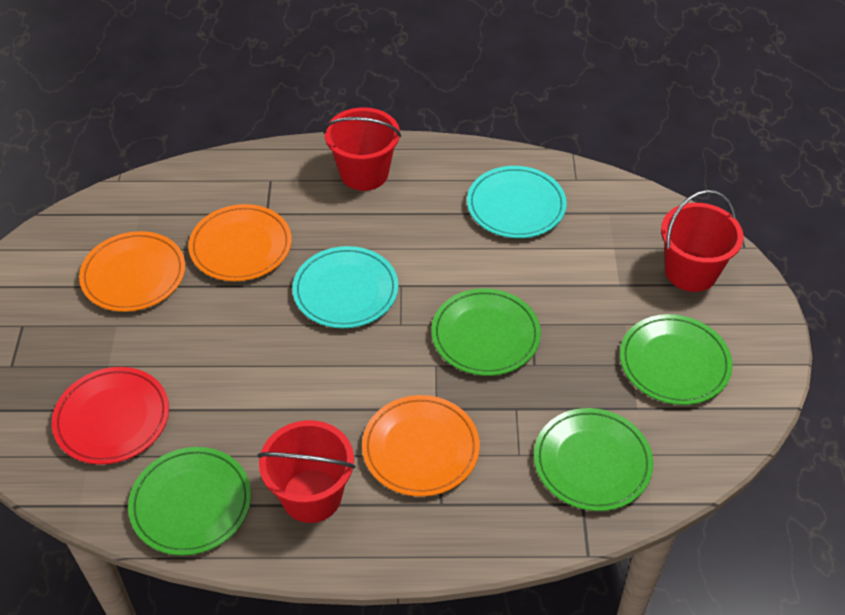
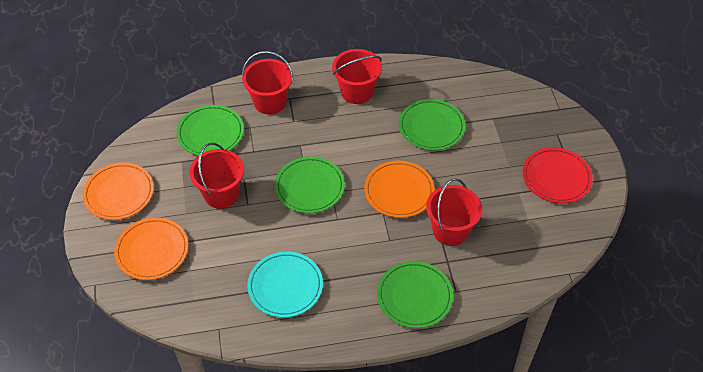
red bucket: [257,420,355,523] [323,107,401,191] [661,190,743,292] = 3 -> [190,142,244,209] [242,51,293,114] [332,49,382,104] [426,178,482,246] = 4
turquoise plate: [292,246,399,328] [467,166,567,238] = 2 -> [247,252,323,318] = 1

